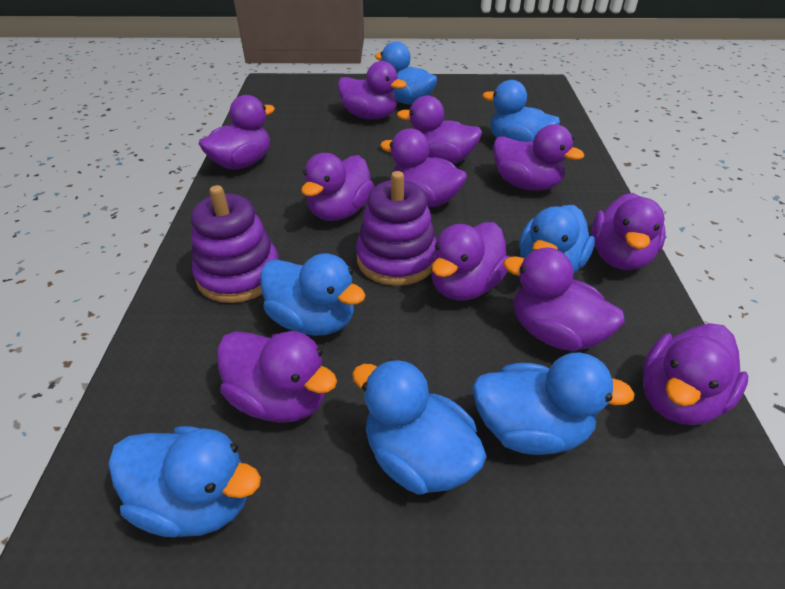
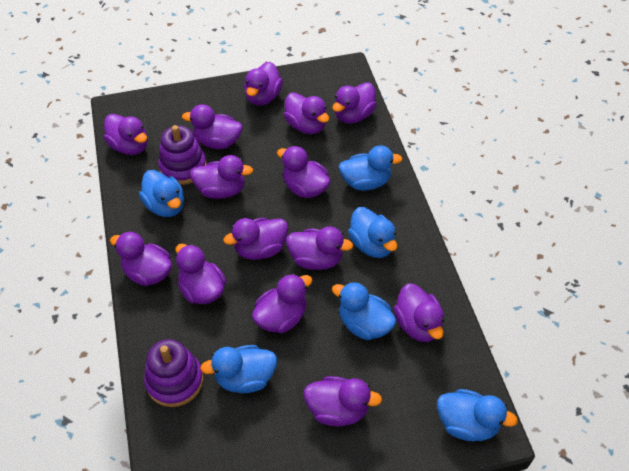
blue duck: [108,426,261,537] [260,253,366,336] [352,359,487,495] [375,42,437,105] [472,353,635,455] [482,80,560,142] [519,205,595,273] = 7 -> [139,170,184,217] [200,345,277,393] [332,282,396,340] [338,145,403,191] [348,207,397,258] [437,389,518,441] = 6
purple duck: [199,95,275,170] [217,331,337,423] [301,153,374,221] [338,61,407,120] [380,129,467,207] [397,95,482,164] [431,222,510,300] [493,124,584,190] [503,247,625,351] [591,193,666,270] [643,323,748,425] = 11 -> [104,114,148,155] [110,232,172,286] [175,244,227,304] [182,104,242,149] [190,155,253,199] [223,218,288,260] [244,62,283,106] [252,274,312,333] [277,146,330,198] [284,92,329,134] [286,226,354,270] [304,376,382,427] [332,82,376,124] [394,283,444,342] = 14

